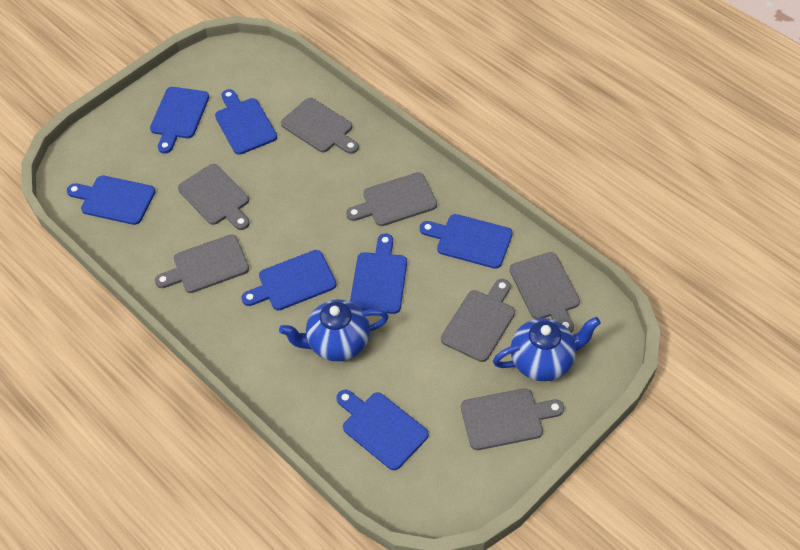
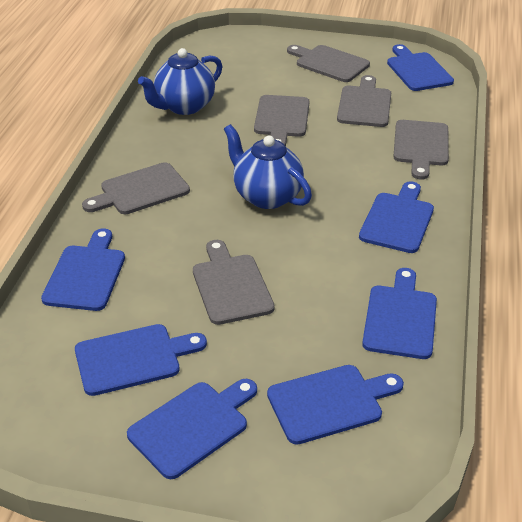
grey cutting board: [155,234,249,293] [178,164,250,230] [281,98,359,154] [346,172,437,226] [441,279,515,362] [461,388,564,450] [510,252,580,333] = 7 -> [82,162,190,214] [193,240,275,325] [254,95,310,146] [287,45,370,82] [337,75,391,127] [393,120,449,179] = 6

